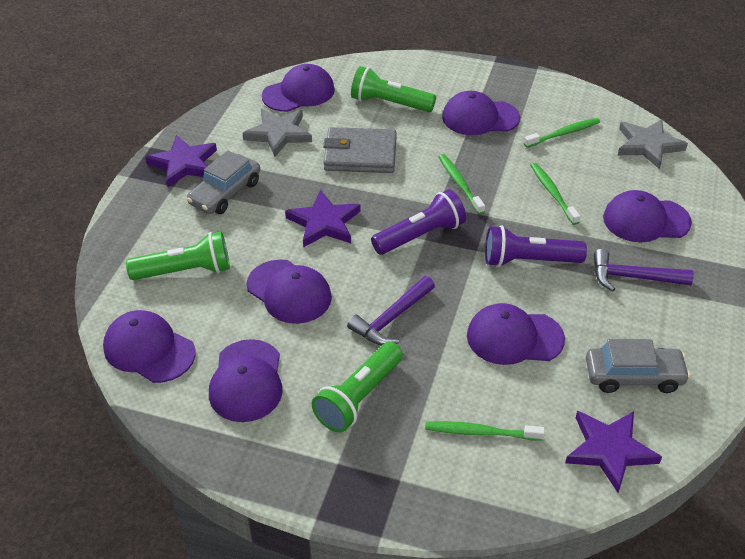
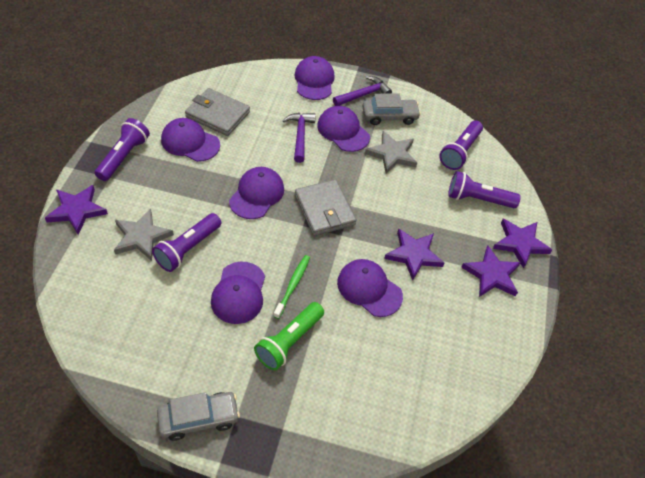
green flashlight: [126,231,230,280] [312,342,403,433] [351,66,436,112] = 3 -> [254,302,324,370] = 1
green toothbrush: [425,421,545,441] [439,154,485,214] [524,118,600,147] [530,163,580,225] = 4 -> [273,255,310,319] = 1
grey wallet: [323,127,397,173] = 1 -> [185,88,250,136] [295,179,357,236] = 2
purple cap: [103,310,196,383] [209,339,283,422] [246,260,332,324] [262,64,335,112] [442,91,520,135] [467,303,565,365] [603,190,692,242] = 7 -> [161,118,220,162] [211,262,265,324] [229,167,284,219] [295,56,335,100] [317,106,370,152] [337,259,403,317] = 6
purple flashlight: [371,189,466,255] [485,225,587,267] = 2 -> [95,118,150,181] [152,213,221,272] [439,121,483,170] [448,171,521,208] = 4
purple star: [145,135,217,187] [285,190,360,247] [565,411,662,493] = 3 -> [45,185,108,235] [384,228,444,280] [461,246,521,297] [493,219,552,269] = 4

